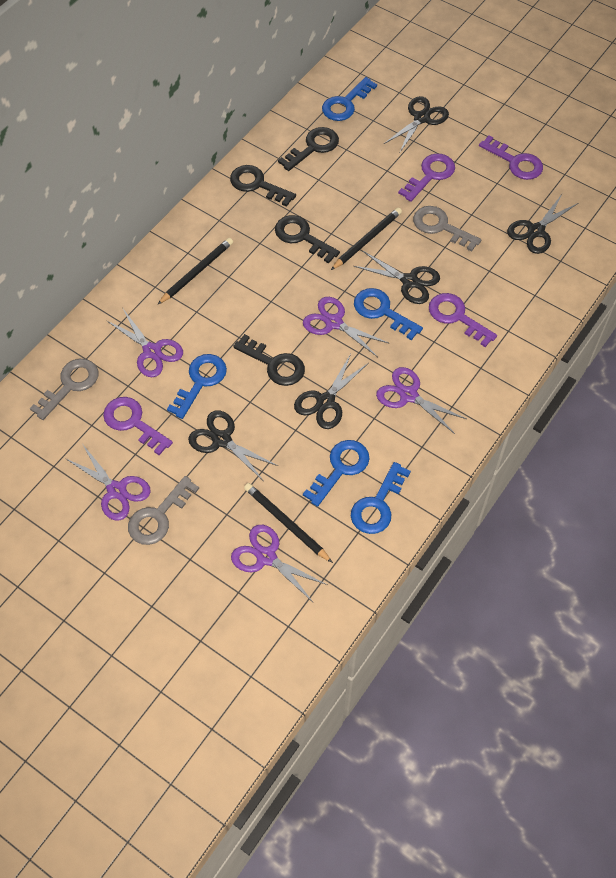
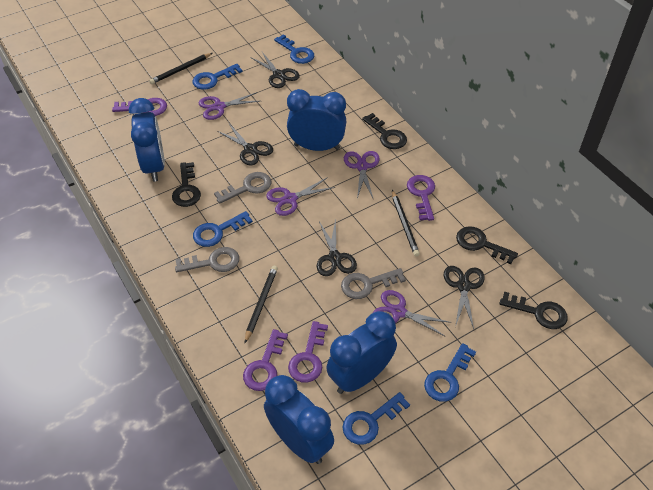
black scissors: [188,411,278,480] [294,354,369,429] [354,251,440,304] [384,96,449,152] [507,194,578,254] = 5 -> [217,124,273,165] [250,52,300,88] [317,218,357,276] [444,266,485,329] = 4
blue clock: none = 0 -> [129,98,165,182] [264,375,334,464] [287,89,346,151] [326,311,397,394] = 4
purple scissors: [65,445,151,521] [106,309,183,377] [231,525,328,602] [303,297,390,357] [376,367,466,434] = 5 -> [199,92,260,120] [266,177,335,216] [344,151,380,200] [373,290,451,337] = 4

